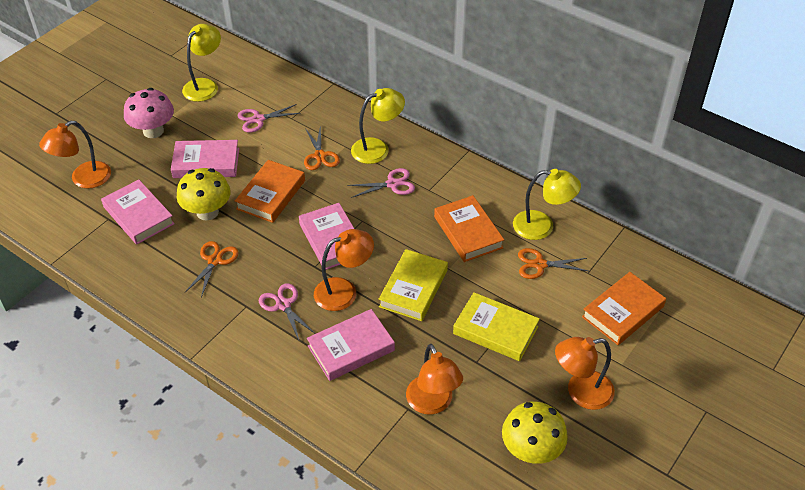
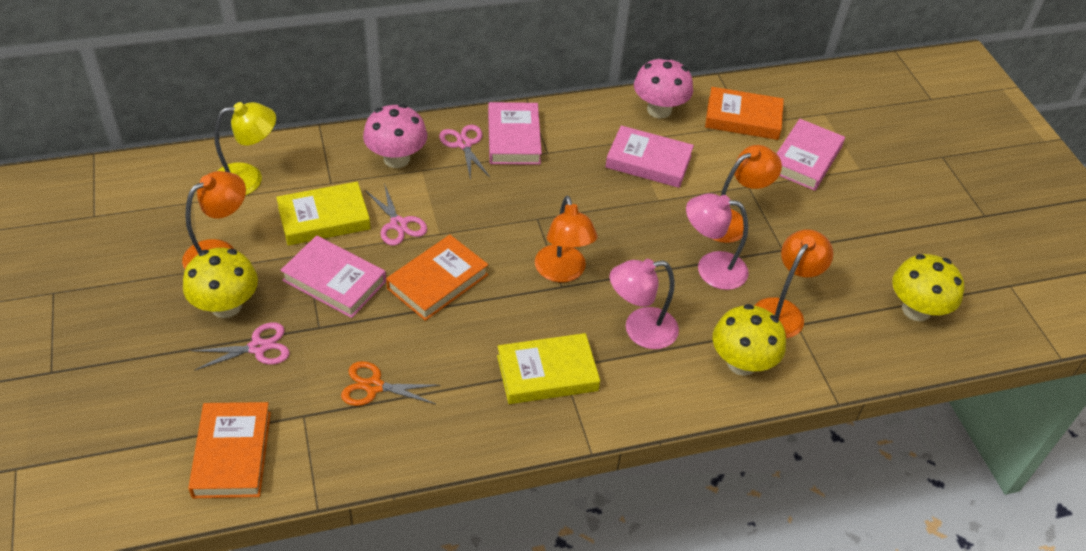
orange scissors: [185,241,239,298] [304,125,340,170] [518,248,588,279] = 3 -> [341,361,440,406] = 1
pink lamp: none = 0 -> [610,259,679,349] [686,193,749,290] = 2
pink mushroom: [124,88,174,138] = 1 -> [363,104,427,168] [634,57,693,118] = 2
yellow lamp: [182,24,221,102] [351,88,405,164] [513,169,581,240] = 3 -> [214,102,276,195] = 1
yellow mushroom: [177,168,231,221] [502,402,568,464] = 2 -> [183,248,258,318] [713,304,786,376] [892,254,964,321] = 3

